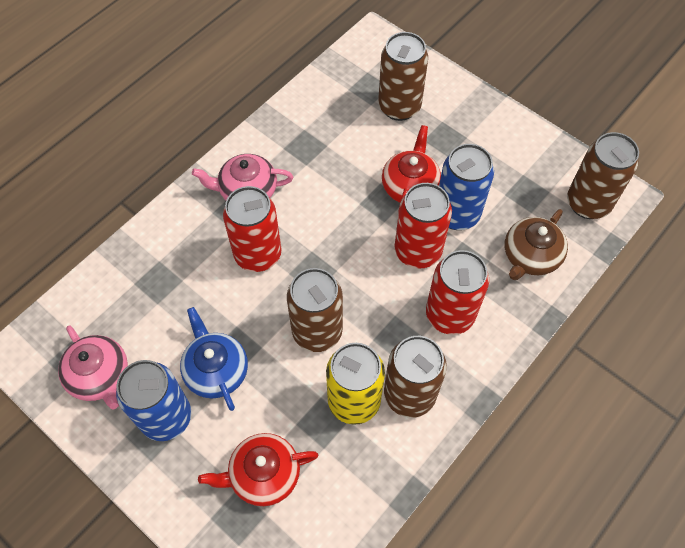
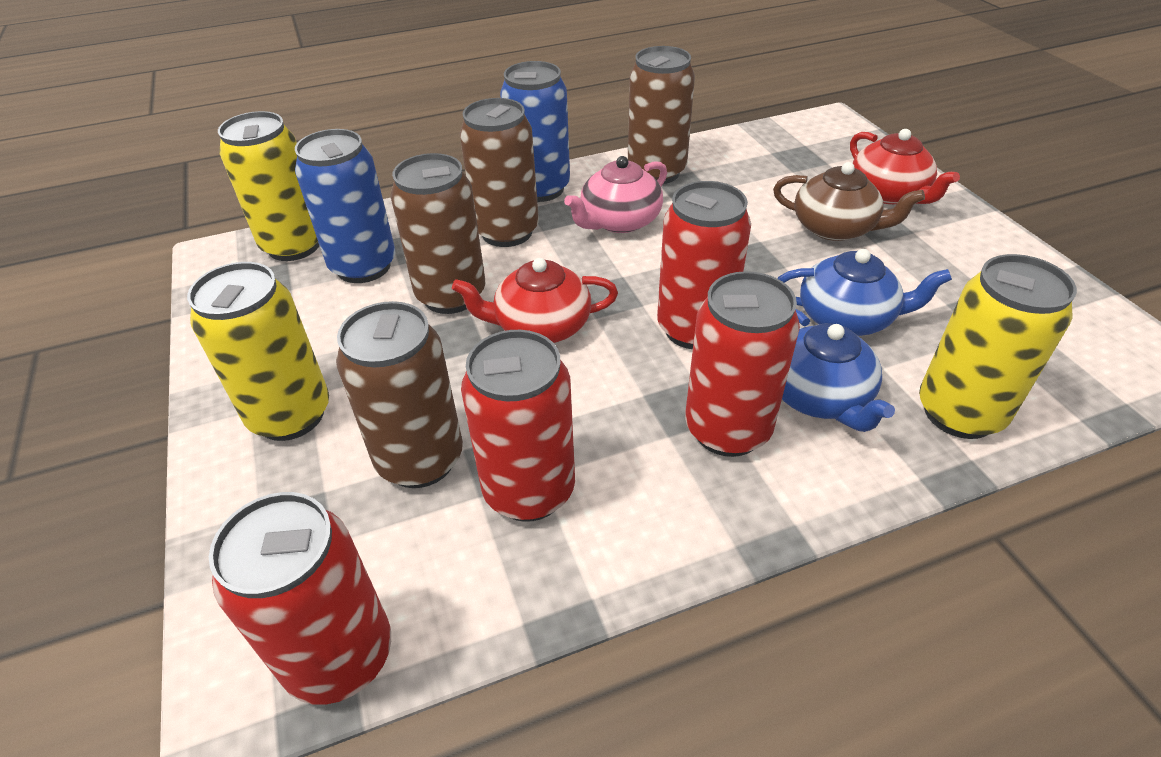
blue teapot: [180,307,248,411] = 1 -> [777,249,952,336] [782,309,895,432] = 2
pink teapot: [58,325,128,409] [192,154,293,200] = 2 -> [564,156,667,233] = 1
red can: [223,186,282,272] [395,183,452,269] [426,250,489,335] = 3 -> [209,492,391,705] [461,330,575,522] [657,181,751,349] [685,271,800,457] = 4
yellow can: [326,343,385,425] = 1 -> [187,262,329,441] [218,111,320,261] [919,254,1077,439] = 3

